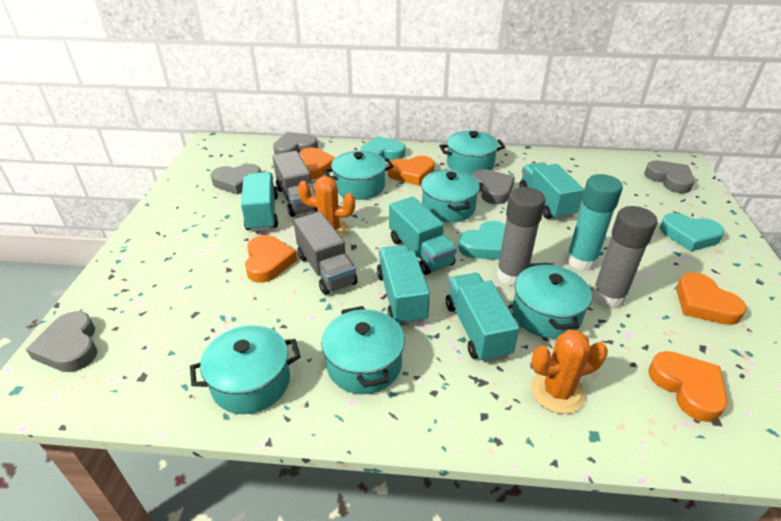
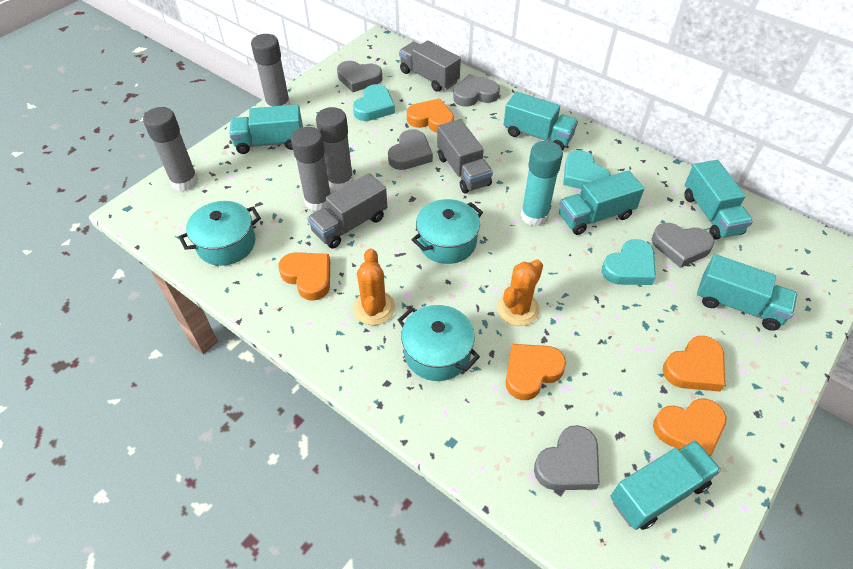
grey glue stick: [496,187,546,286] [592,206,658,308] = 2 -> [143,107,198,191] [251,34,291,107] [291,127,331,211] [316,107,354,191] = 4
grey truck: [273,151,317,217] [293,212,358,295] = 2 -> [308,173,387,248] [399,40,461,92] [437,119,493,193] = 3
turquoise pot: [190,325,301,414] [321,306,405,394] [324,151,394,200] [421,169,480,222] [440,131,505,175] [512,263,592,339] = 6 -> [179,201,261,266] [398,305,480,381] [412,199,483,264] = 3
turquoise truck: [241,172,278,232] [377,245,430,326] [389,196,457,275] [446,273,519,363] [519,162,584,220] = 5 -> [229,104,303,154] [504,91,578,150] [559,170,644,235] [610,440,721,530] [684,160,753,240] [697,254,797,331] = 6

